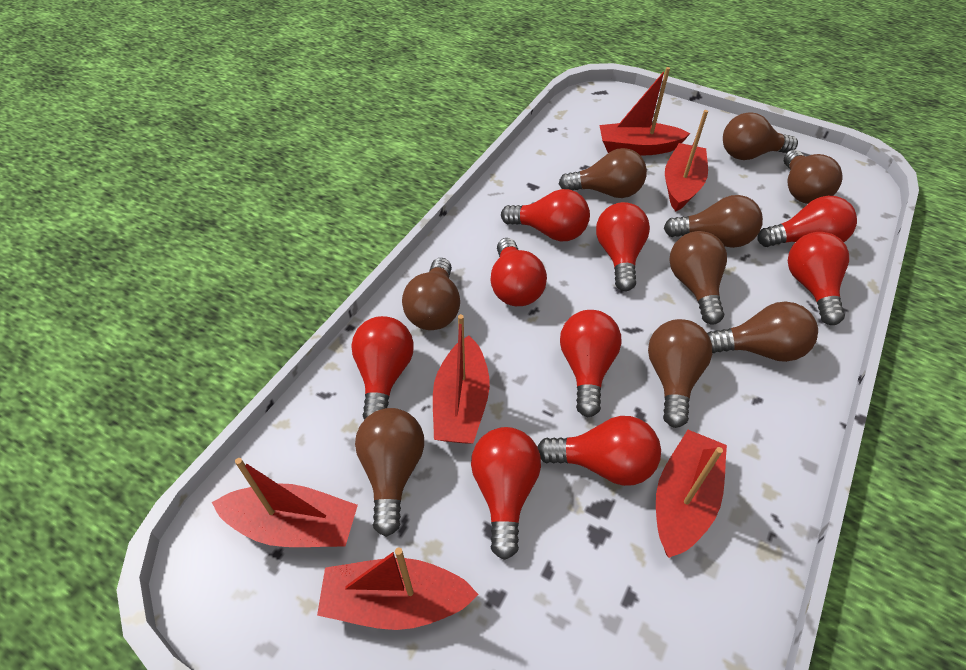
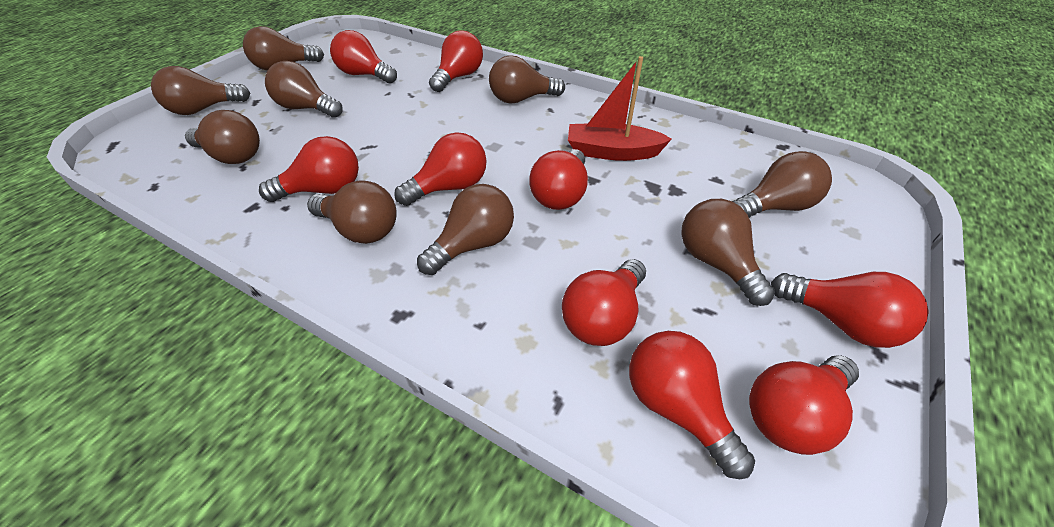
red boat: [212,458,358,547] [317,547,479,630] [433,314,490,444] [600,67,691,156] [656,430,727,558] [665,110,708,212] = 6 -> [568,56,672,161] = 1

